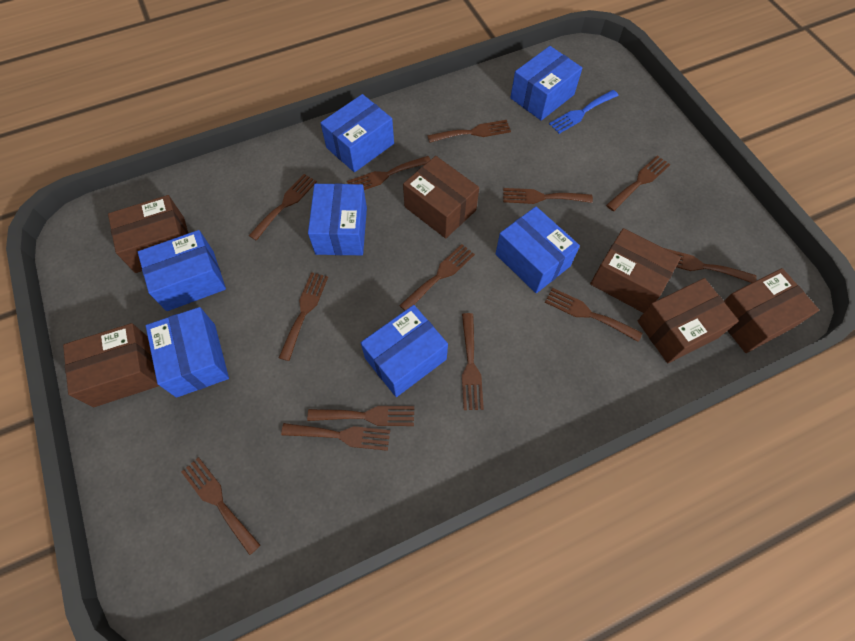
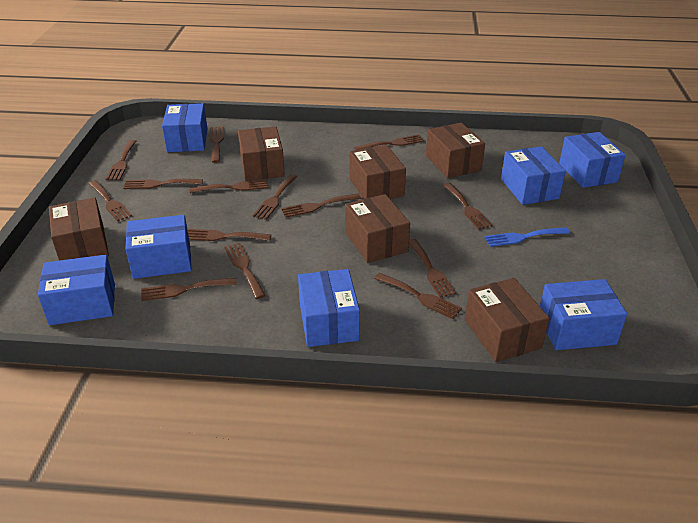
brown fork: [181,457,261,555] [249,174,317,241] [279,272,328,361] [281,423,390,451] [307,406,414,426] [347,156,431,190] [399,244,475,311] [427,120,511,143] [462,313,484,410] [503,188,593,204] [545,288,642,342] [606,155,670,211] [664,248,756,283] = 13 -> [88,180,132,222] [106,140,136,180] [123,179,203,189] [141,278,237,301] [188,229,271,241] [189,179,269,193] [210,126,224,163] [224,243,266,299] [252,174,298,220] [281,194,361,218] [354,134,424,150] [374,273,462,319] [409,239,456,298] [443,183,493,230] = 14

